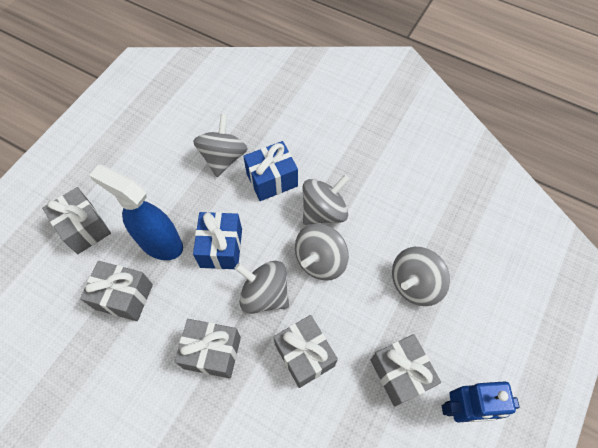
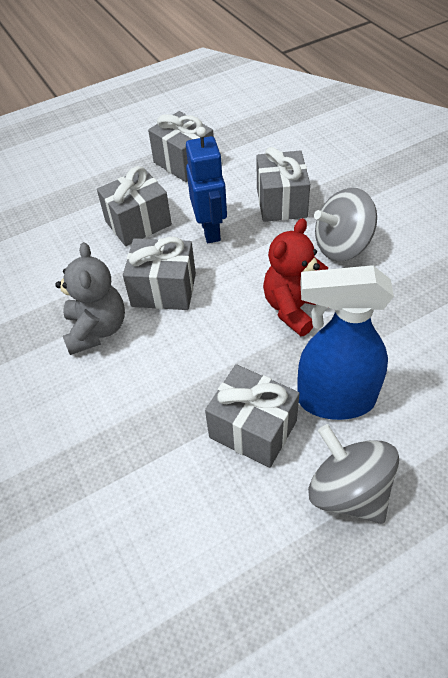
blue gift: [193,212,242,269] [243,141,298,201] = 2 -> none = 0
grey spinning top: [193,114,248,177] [234,261,289,314] [295,224,349,281] [303,175,350,225] [392,247,450,306] = 5 -> [308,424,399,524] [314,188,377,261] = 2
grey teddy bear: none = 0 -> [55,242,125,355] = 1
red teddy bear: none = 0 -> [263,218,328,336] = 1

